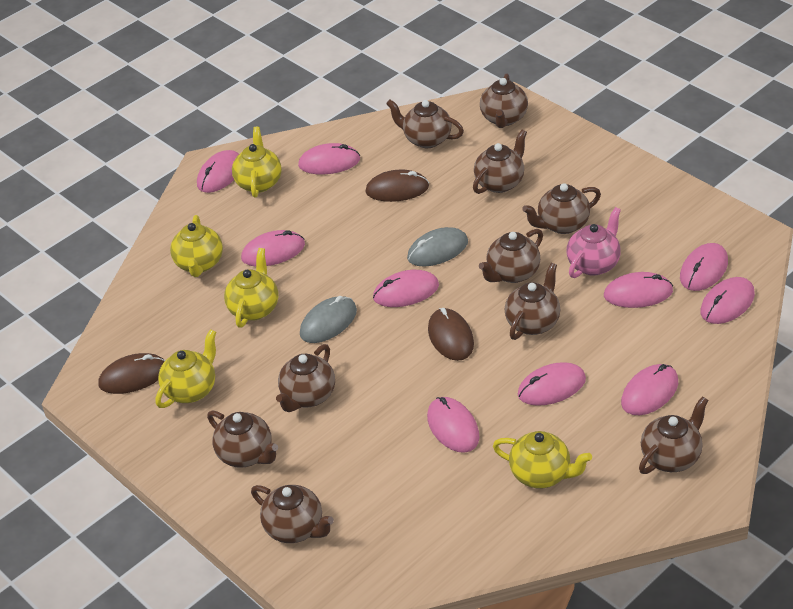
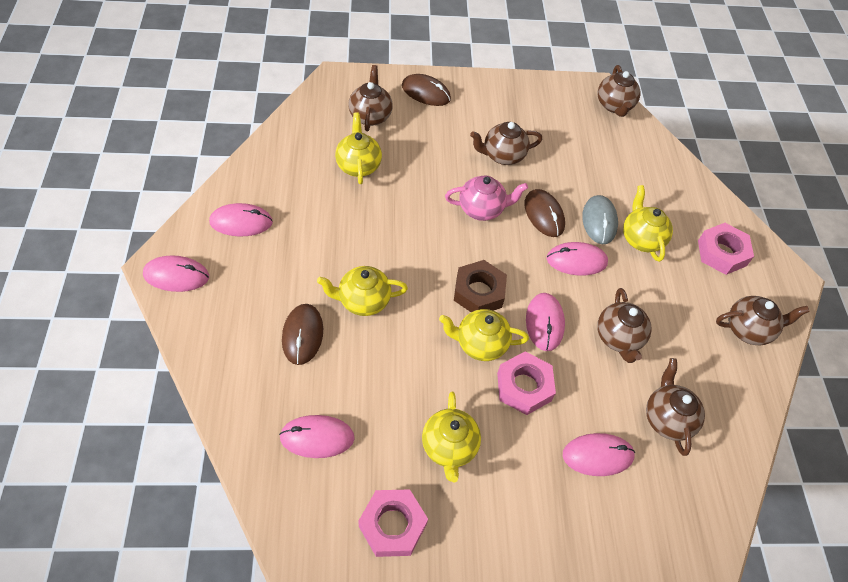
brown nut: none = 0 -> [454,260,507,312] = 1
brown teapot: [207,410,278,468] [251,485,334,543] [276,344,335,412] [386,99,464,148] [473,130,527,194] [479,229,543,283] [480,73,528,128] [505,263,560,340] [522,183,601,234] [639,396,708,474] = 10 -> [349,65,393,131] [470,122,542,165] [597,288,652,363] [598,65,640,117] [646,358,705,456] [716,296,810,345] = 6
grey mouse: [300,296,357,343] [407,227,468,266] = 2 -> [582,195,618,244] = 1
pink mouse: [197,150,239,193] [241,230,305,267] [298,143,360,175] [373,270,439,307] [427,397,479,453] [518,362,586,406] [604,272,673,308] [621,364,678,415] [680,243,728,291] [700,277,755,324] = 10 -> [143,255,209,292] [209,203,273,236] [279,415,355,458] [526,293,565,351] [546,242,608,276] [563,433,635,476] = 6
pink nut: none = 0 -> [359,490,428,557] [497,352,556,415] [698,223,754,275] = 3

